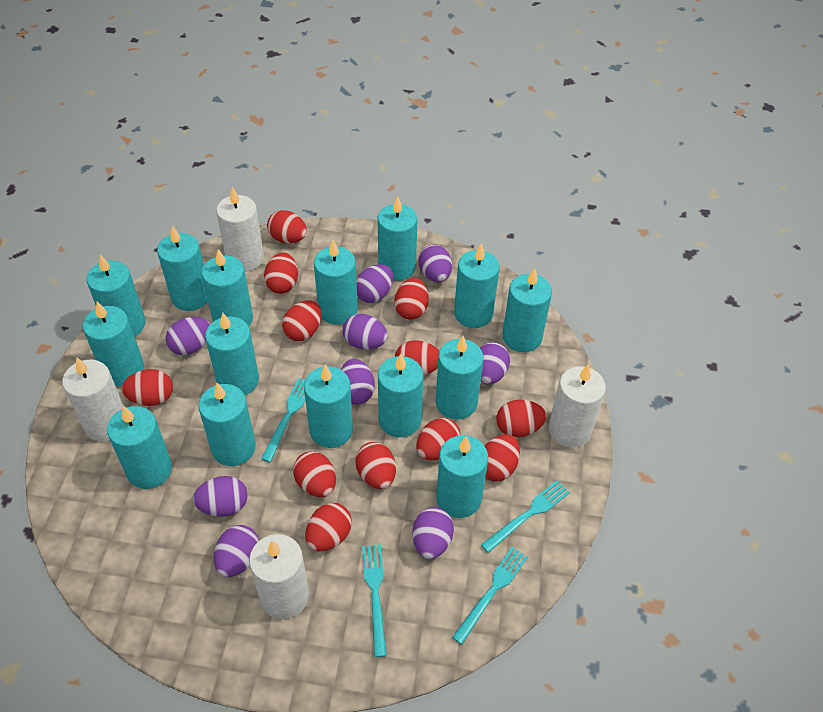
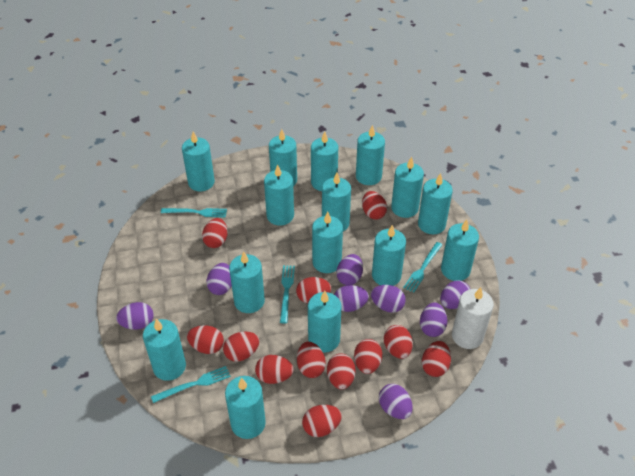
purple egg: [166,317,210,355] [193,476,248,517] [214,525,259,577] [341,359,375,405] [343,314,388,350] [356,264,393,303] [413,507,454,559] [418,244,452,282] [480,342,510,384] = 9 -> [116,302,154,330] [206,263,232,295] [334,285,369,312] [336,254,363,285] [371,285,406,313] [379,384,413,419] [420,303,447,337] [440,281,470,309] = 8
white candle: [62,357,124,441] [216,187,264,271] [249,534,309,619] [549,364,606,448] = 4 -> [452,287,494,349] = 1

